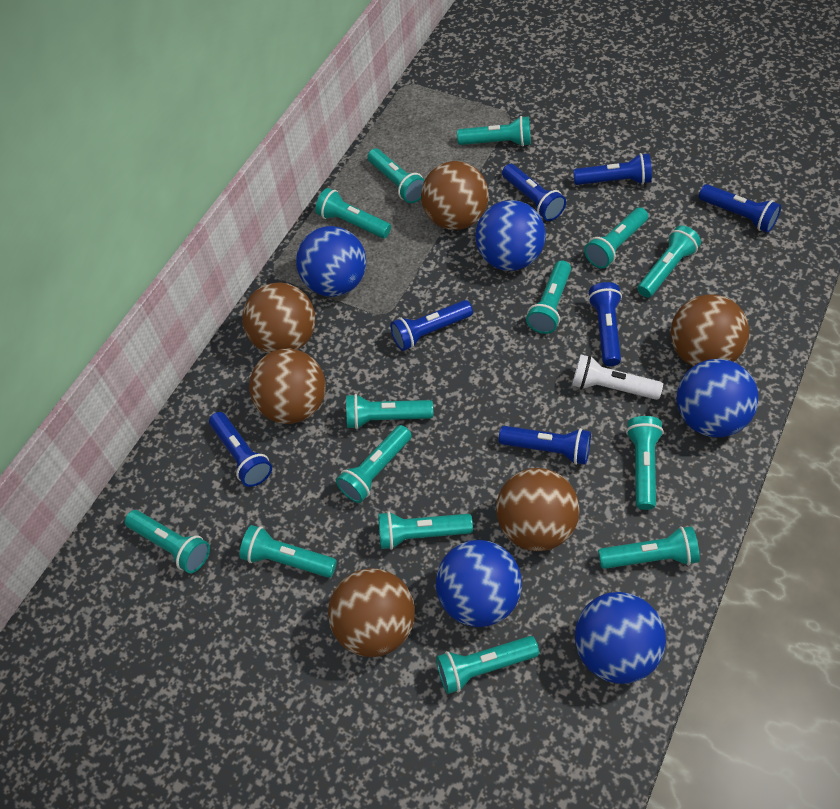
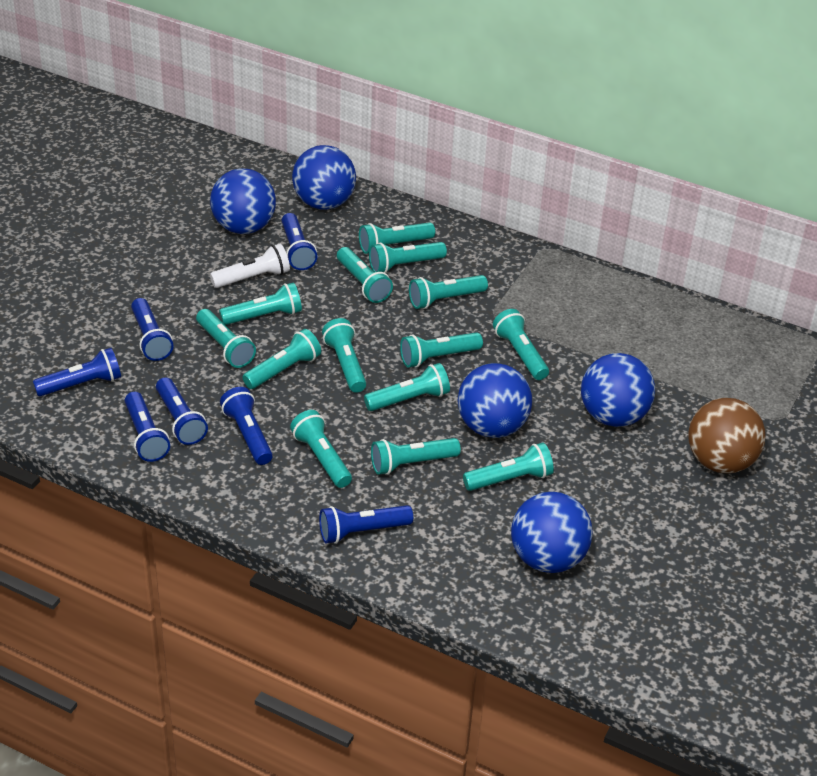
brown ball: [242,282,315,353] [249,349,326,424] [328,568,415,657] [421,161,489,230] [496,468,580,551] [671,295,749,366] = 6 -> [688,398,766,474] = 1

